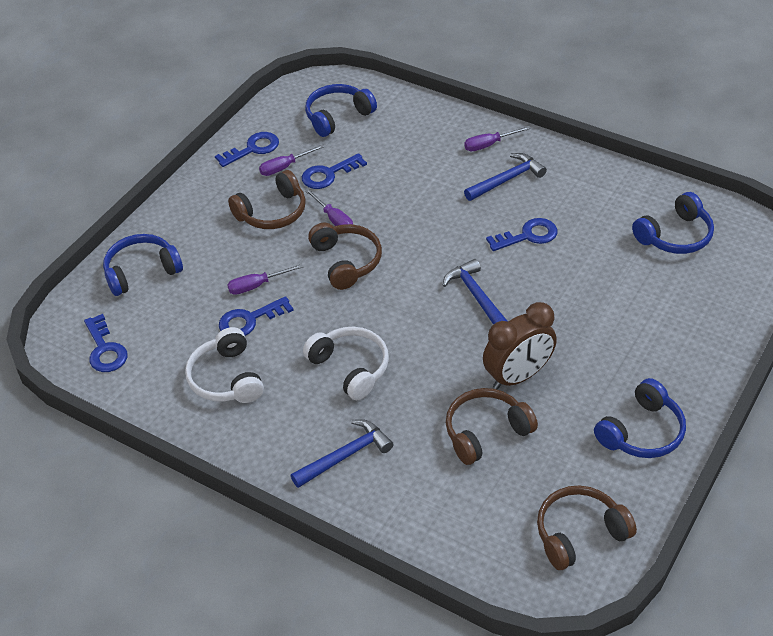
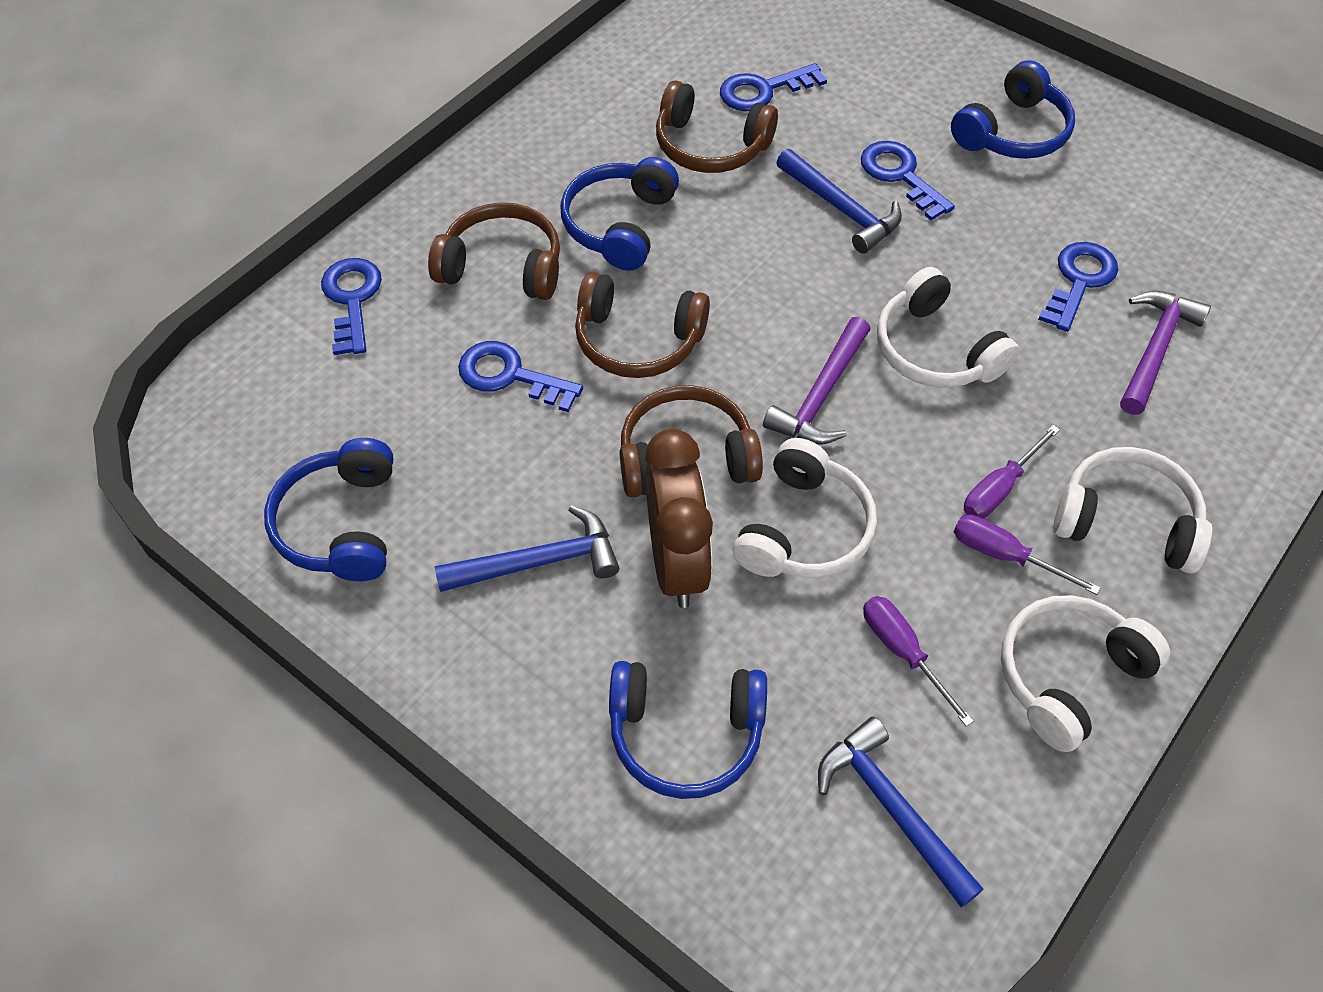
purple hammer: none = 0 -> [763,317,871,445] [1120,291,1211,415] = 2
purple screwdriver: [227,264,303,295] [259,144,325,176] [305,189,353,226] [464,126,531,151] = 4 -> [863,596,974,727] [954,515,1100,595] [964,425,1060,519] = 3
white headphones: [185,327,264,403] [303,327,389,400] = 2 -> [733,438,877,578] [877,267,1019,388] [1001,595,1170,752] [1053,447,1212,574] = 4

